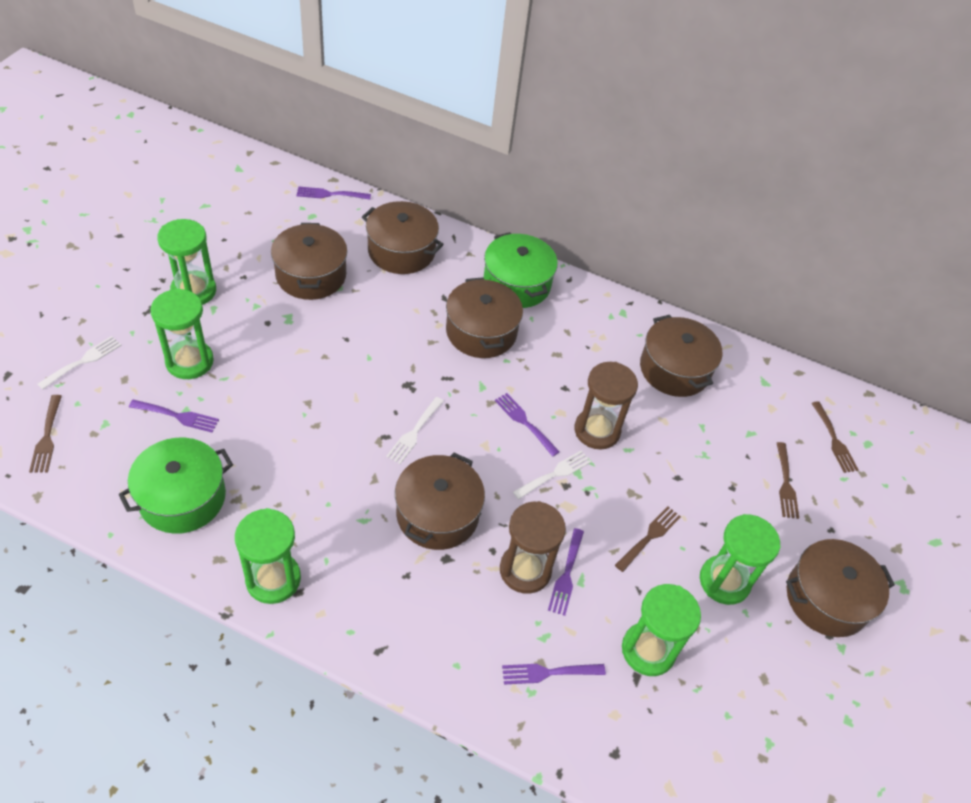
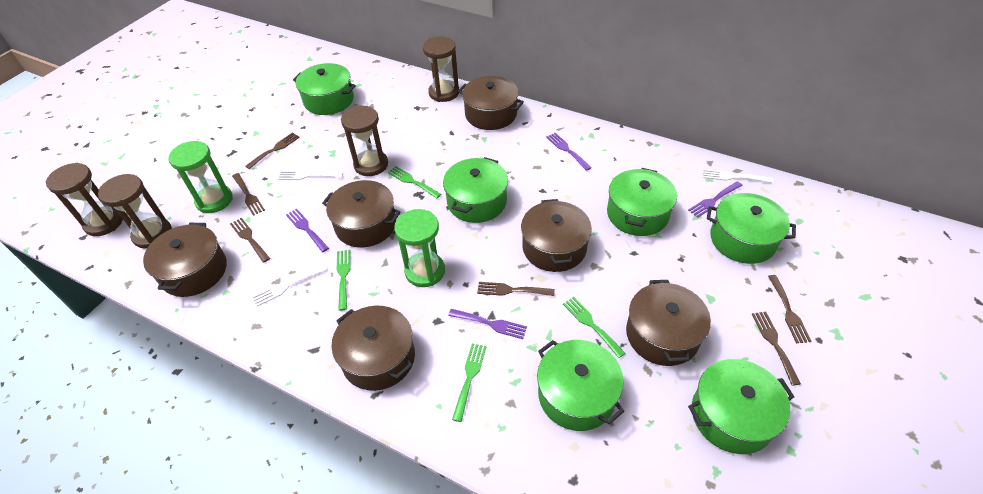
brown fork: [29,395,62,473] [615,506,681,572] [777,442,799,519] [812,401,859,473] = 4 -> [230,218,270,263] [232,173,265,216] [245,133,300,169] [477,282,555,296] [752,311,801,386] [768,275,812,343] = 6
brown hourglass: [500,501,566,594] [574,362,638,450] = 2 -> [45,163,123,236] [98,174,172,248] [341,105,388,176] [423,36,459,102] = 4
green fork: none = 0 -> [337,250,351,311] [388,166,441,198] [452,343,487,422] [563,297,626,358] = 4
green hourglass: [150,289,214,379] [157,219,216,305] [235,508,301,604] [622,584,701,676] [700,514,780,605] = 5 -> [168,141,233,213] [394,209,445,287] = 2
green pot: [119,438,233,534] [484,232,558,308] = 2 -> [293,63,356,115] [443,157,508,223] [537,340,624,431] [607,168,677,236] [688,359,795,454] [707,193,796,264] = 6
purple fork: [129,399,219,433] [297,186,371,200] [495,393,560,457] [502,664,606,685] [548,528,584,616] = 5 -> [286,209,329,252] [448,309,527,339] [546,133,592,171] [688,181,743,218] = 4

